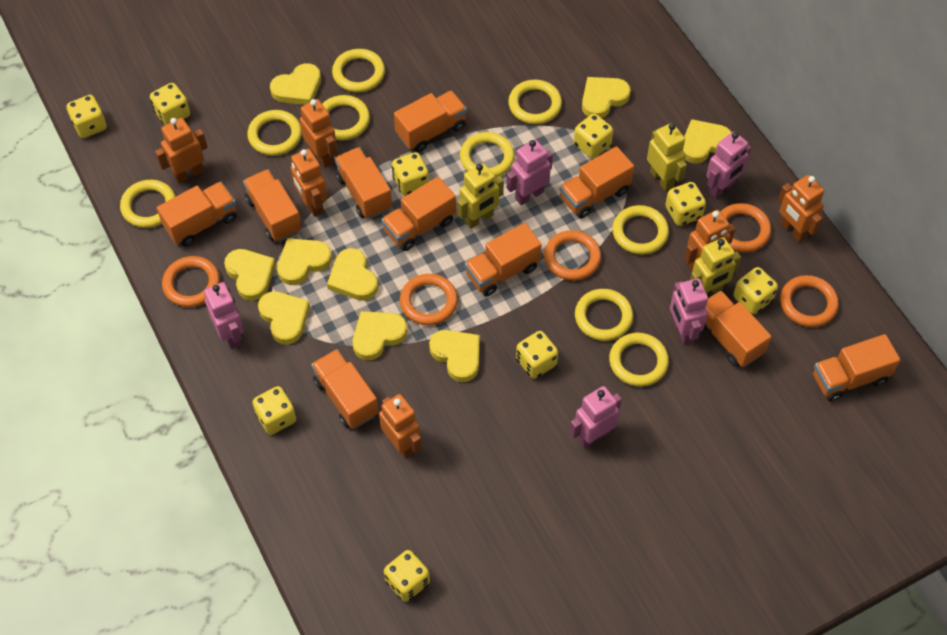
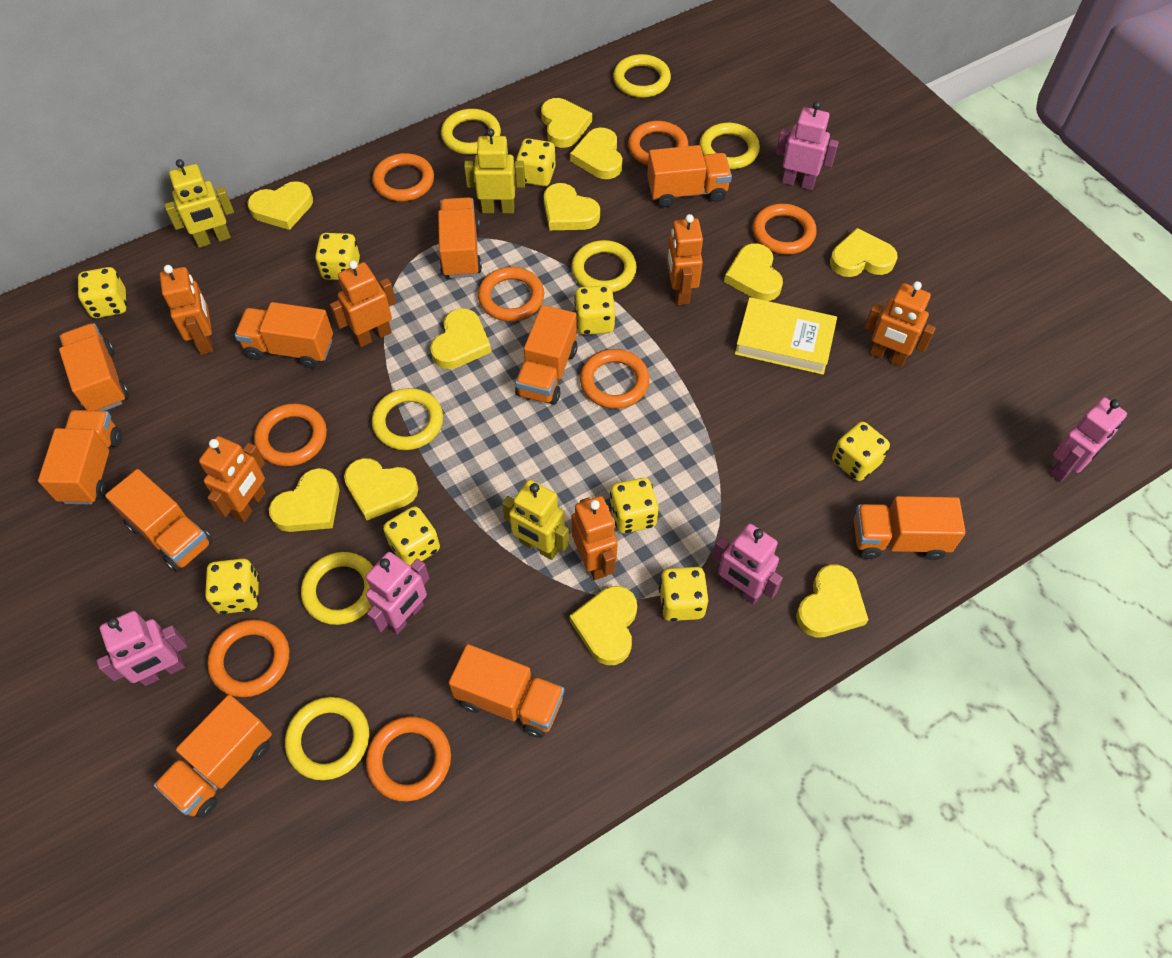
orange ring: [162,256,220,307] [400,274,458,325] [544,230,601,281] [721,203,771,252] [780,275,839,327] = 5 -> [207,619,289,697] [254,403,327,466] [366,716,451,801] [372,153,434,201] [478,267,544,322] [580,349,650,409] [628,121,688,165] [753,204,817,255] = 8
yellow book: none = 0 -> [735,297,837,375] = 1
yellow heart: [224,249,276,301] [258,291,310,345] [270,63,321,105] [277,238,332,285] [327,248,378,301] [353,311,407,360] [429,330,480,382] [582,77,631,118] [683,119,732,164] = 9 -> [248,181,313,230] [269,468,339,532] [344,458,418,520] [430,308,491,369] [541,98,592,148] [544,183,600,230] [570,128,622,179] [570,586,637,665] [724,243,783,301] [796,565,869,638] [830,228,898,277] = 11
yellow ring: [120,180,176,228] [247,110,302,156] [322,95,370,140] [332,49,385,92] [460,132,515,178] [508,80,562,124] [575,289,633,341] [609,333,669,387] [612,205,669,255] = 9 -> [285,697,369,780] [301,552,374,625] [372,388,443,450] [441,109,501,155] [571,240,637,292] [613,54,671,98] [699,123,760,169] = 7

